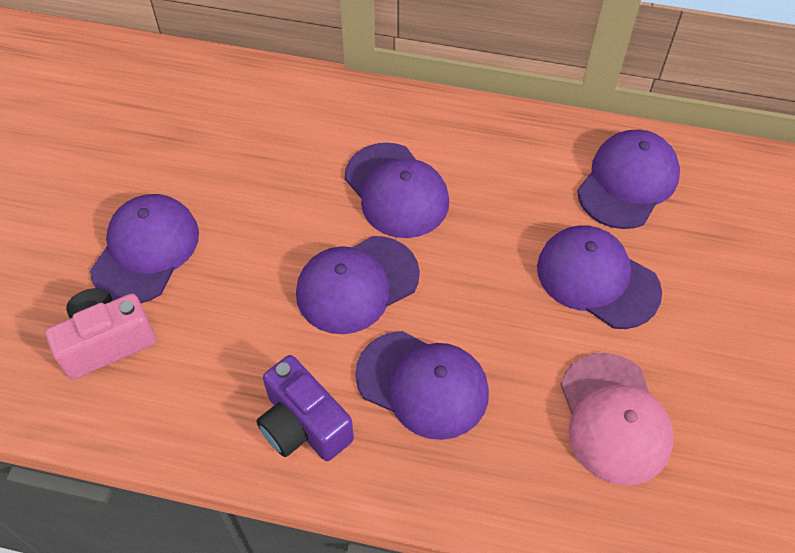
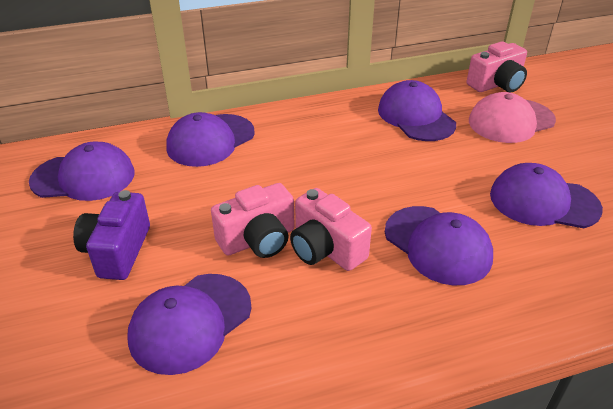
pink camera: [45,288,156,380] = 1 -> [211,183,294,258] [290,188,372,271] [467,41,527,92] = 3

